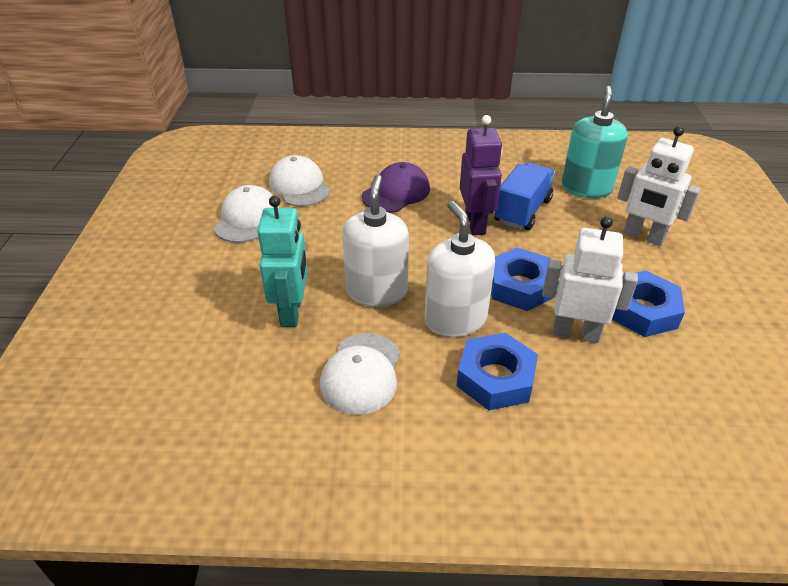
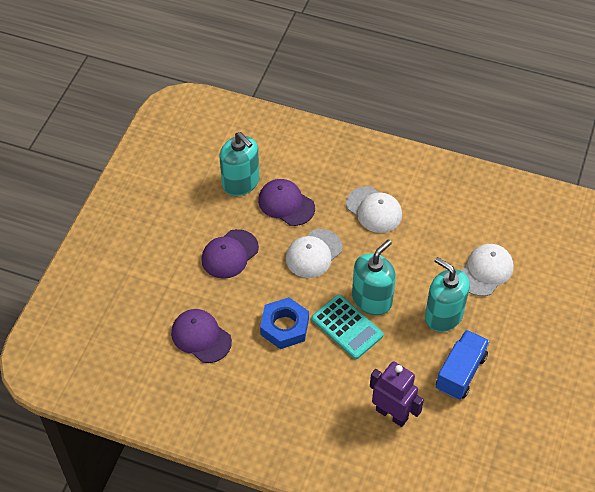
blue nut: [457,333,538,410] [491,248,559,311] [612,270,685,337] = 3 -> [260,297,309,349] = 1
purple cap: [362,162,430,213] = 1 -> [171,309,232,363] [201,229,259,279] [258,179,315,226] = 3
turquoise calculator: none = 0 -> [311,295,383,359] = 1
turquoise robot: [257,196,308,327] = 1 -> none = 0
turquoise soap dispenser: [562,86,628,198] = 1 -> [220,132,259,196] [352,239,396,315] [425,257,470,332] = 3
white robot: [542,216,638,343] [617,126,701,246] = 2 -> none = 0
white soap dispenser: [342,175,409,307] [425,201,495,337] = 2 -> none = 0

